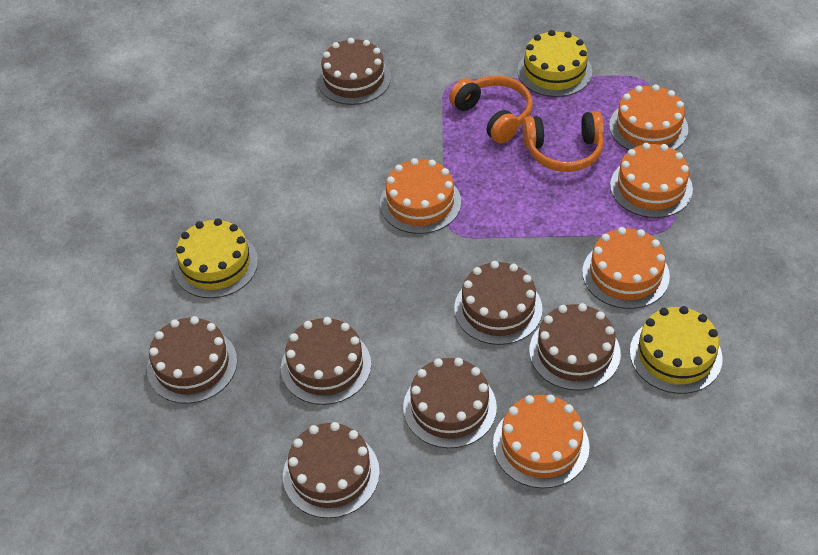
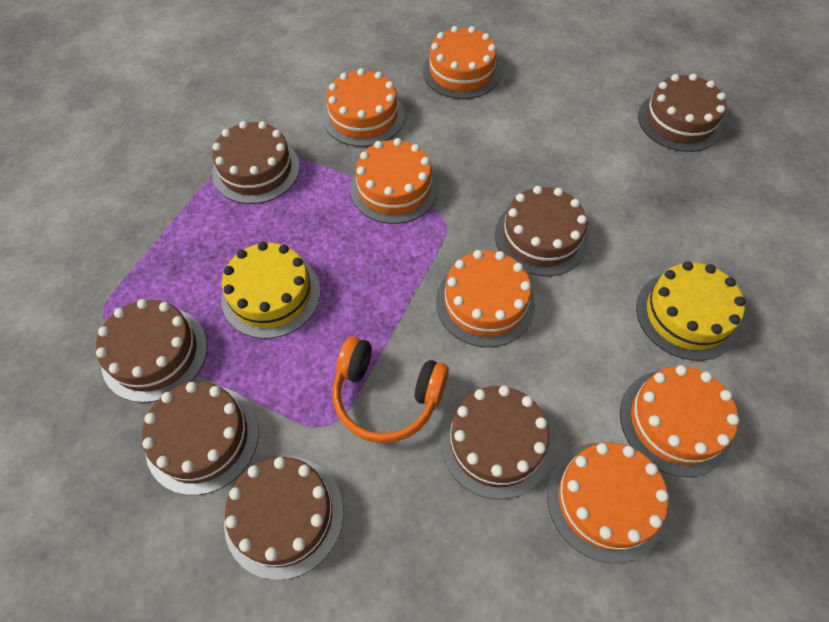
orange cake: [380,158,461,234] [493,394,590,488] [582,227,670,309] [609,84,688,150] [610,143,693,218] = 5 -> [323,68,405,147] [350,138,439,224] [423,26,501,99] [436,250,535,347] [547,442,669,563] [620,365,739,477] = 6
orange headphones: [449,76,533,143] [523,111,604,172] = 2 -> [333,336,449,443] = 1
yellow cake: [174,218,258,298] [518,30,592,97] [630,306,723,394] = 3 -> [221,242,320,339] [636,261,745,361] = 2

